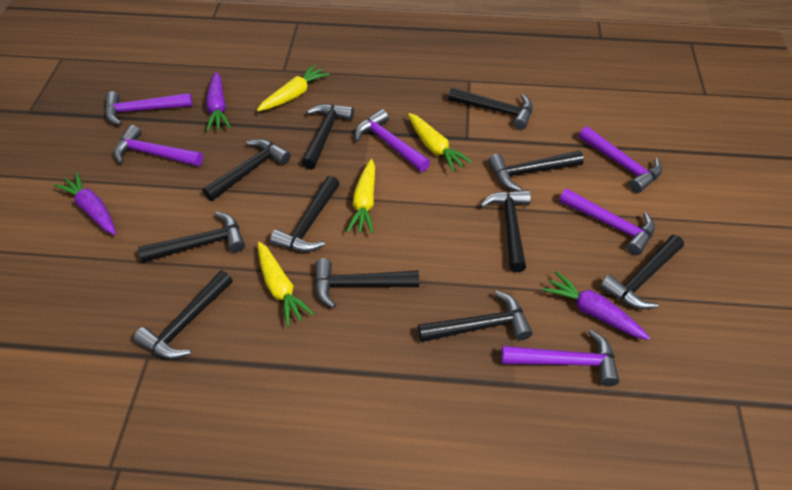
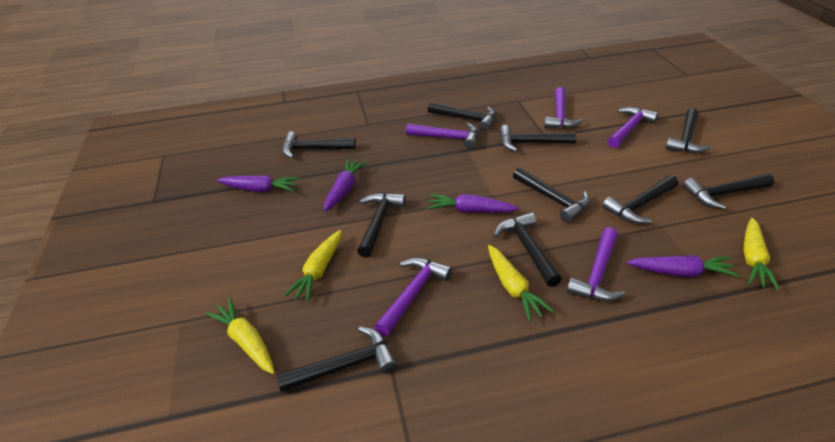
black hammer: [133,271,233,359] [138,212,245,263] [203,139,291,201] [270,176,340,252] [302,104,354,170] [315,259,419,308] [418,291,533,342] [448,87,533,130] [480,190,531,272] [488,151,584,191] [600,235,684,309] = 11 -> [276,327,397,393] [282,131,356,158] [357,193,406,258] [428,102,496,131] [494,212,562,287] [499,125,576,152] [513,167,590,223] [602,175,678,224] [665,108,711,153] [683,174,774,209] = 10
purple carrot: [54,172,116,235] [206,72,231,131] [542,271,650,340] = 3 -> [217,175,300,192] [324,159,367,212] [427,194,519,213] [627,255,740,277] = 4
purple hammer: [105,91,192,125] [114,125,203,166] [355,109,430,172] [501,330,620,386] [559,188,655,255] [579,126,662,193] = 6 -> [375,257,452,336] [406,123,478,149] [544,87,583,129] [567,227,626,302] [608,107,659,148] = 5

